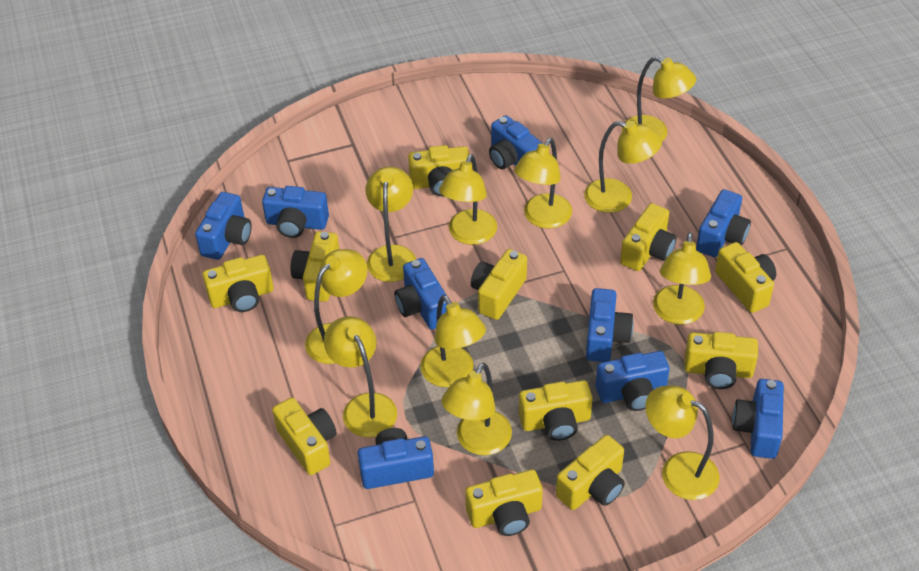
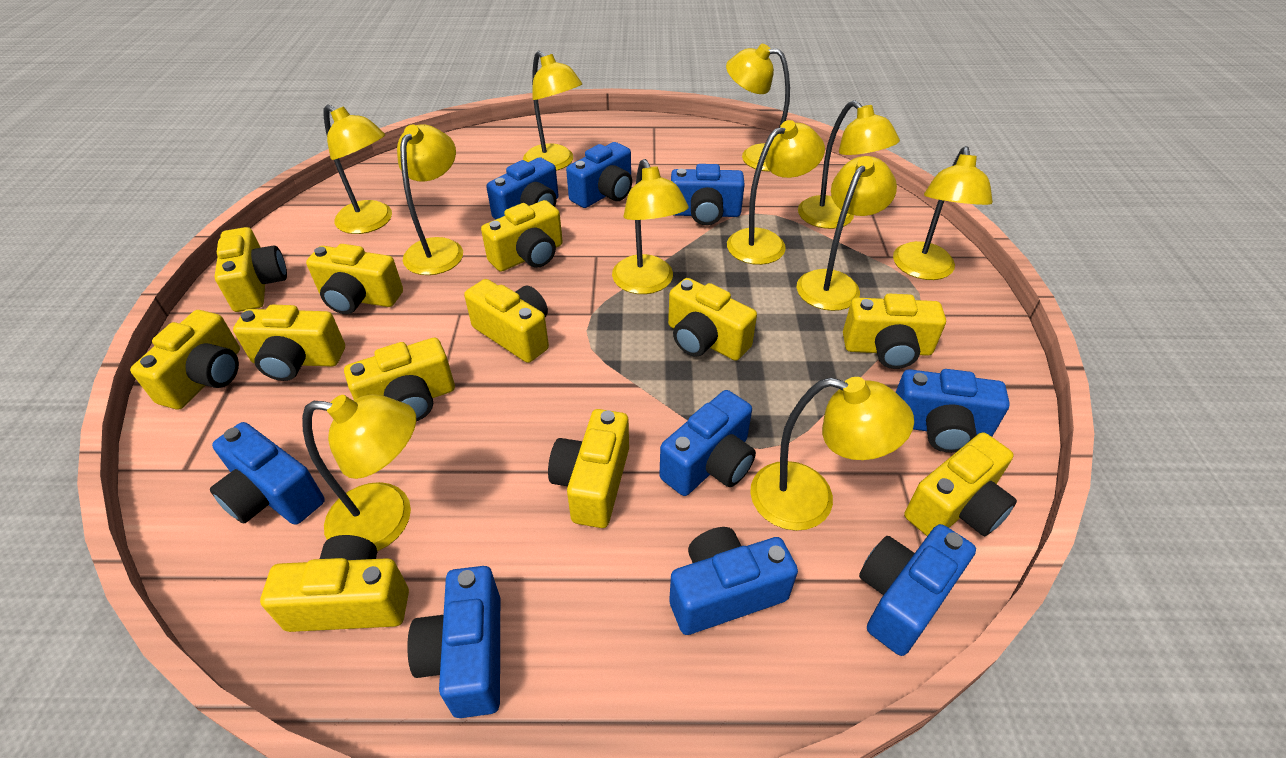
yellow camera: [202,255,274,312] [272,397,337,475] [290,231,339,302] [408,145,469,196] [465,469,543,536] [471,249,527,320] [519,380,593,441] [556,435,625,510] [620,203,677,271] [684,332,758,389] [715,242,776,313] = 11 -> [130,310,240,410] [214,227,287,312] [233,305,345,381] [260,535,409,632] [306,244,403,314] [344,338,455,421] [464,279,549,363] [481,200,563,272] [548,409,629,528] [668,278,757,361] [843,294,946,369] [904,432,1017,536] = 12

